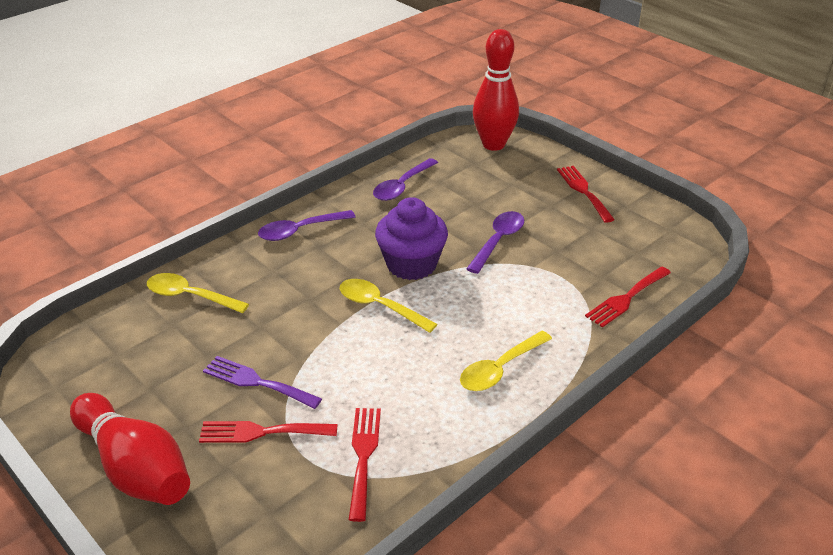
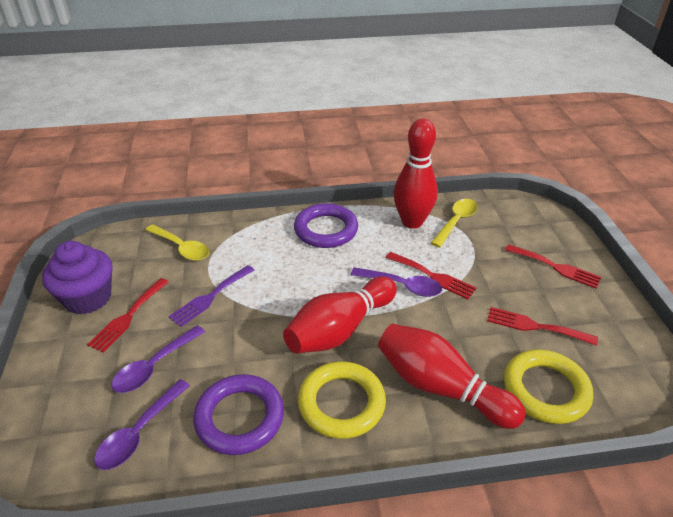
purple ring: none = 0 -> [193,374,284,455] [294,203,358,248] = 2
red bowling pin: [70,393,190,505] [473,29,519,151] = 2 -> [283,276,397,353] [378,324,526,429] [394,119,438,229] = 3
yellow ring: none = 0 -> [298,361,386,439] [504,349,593,424] = 2
yellow spoon: [147,273,249,313] [340,279,437,333] [460,331,552,391] = 3 -> [145,224,209,261] [431,199,478,248] = 2

